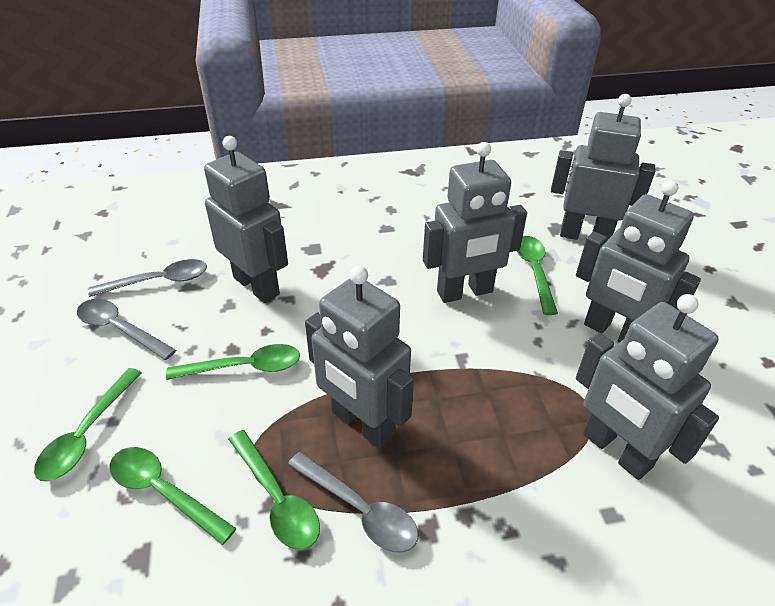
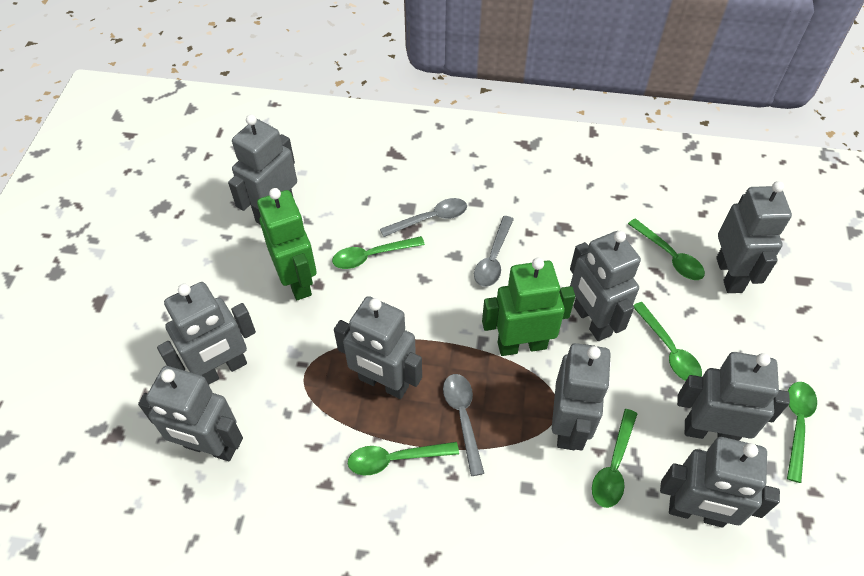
green robot: none = 0 -> [257,188,317,300] [482,258,575,356] = 2
green spoon: [34,368,142,481] [109,447,237,545] [166,344,300,380] [228,430,320,550] [517,236,558,315] = 5 -> [332,236,425,269] [348,442,459,475] [592,409,637,508] [628,219,705,280] [633,302,702,381] [787,382,817,483] = 6
grey robot: [204,136,288,303] [305,266,414,448] [423,142,527,303] [551,94,655,241] [576,180,701,343] [576,294,719,480] = 6 -> [138,366,243,461] [157,282,256,385] [228,115,297,224] [334,296,422,399] [552,343,611,450] [570,231,641,341] [660,437,780,527] [677,352,790,441] [716,181,792,293] = 9

